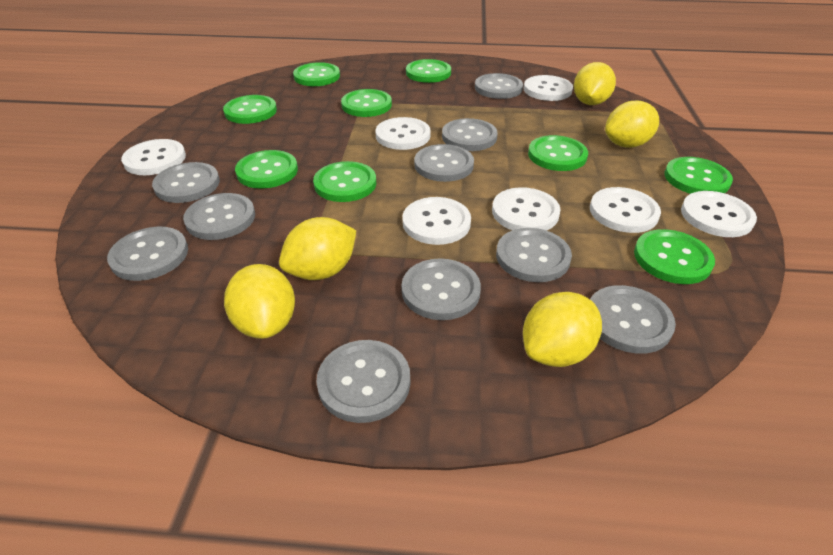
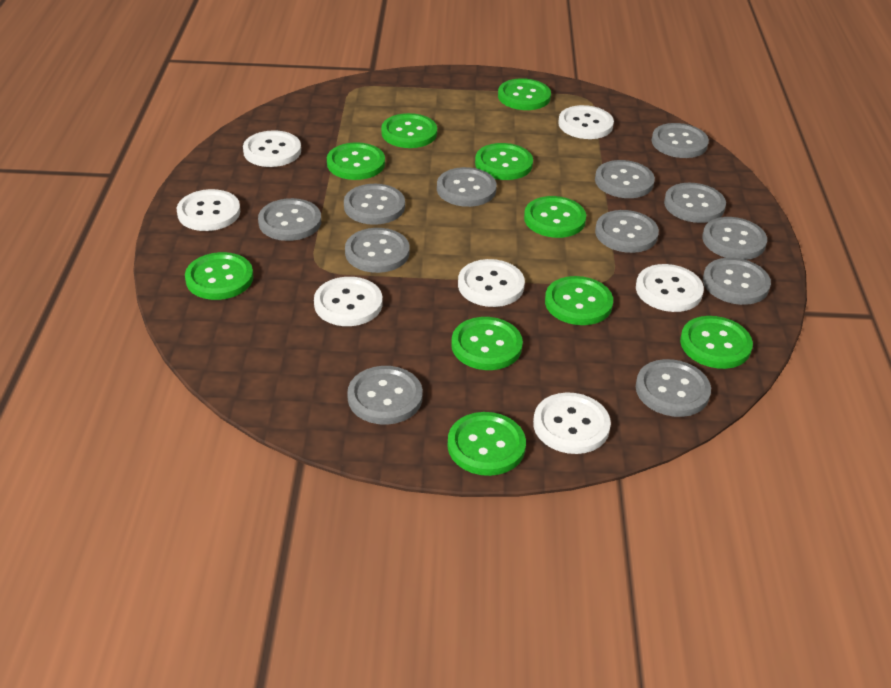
green button: [223,95,277,124] [235,150,298,189] [293,62,340,86] [313,161,376,202] [341,89,392,117] [406,59,451,83] [528,135,588,171] [634,229,715,284] [664,157,733,194] = 9 -> [185,252,253,300] [327,142,385,180] [381,113,437,148] [447,412,526,476] [451,317,523,370] [475,143,533,180] [498,78,551,110] [524,196,586,238] [545,276,613,325] [680,316,753,369] = 10
grey button: [107,227,188,281] [152,162,220,203] [183,193,255,240] [317,340,410,423] [402,258,481,320] [414,144,474,182] [442,118,498,151] [475,73,523,99] [496,228,572,282] [590,285,676,354] = 10 -> [258,198,321,241] [344,184,405,225] [345,228,410,273] [347,366,423,425] [437,167,497,207] [595,160,655,198] [595,210,659,253] [636,359,711,417] [651,123,709,158] [664,183,726,223] [702,217,767,260] [703,258,771,305] = 12
yellow lemon: [224,264,295,339] [279,217,356,280] [523,292,602,367] [574,62,616,105] [605,101,659,148] = 5 -> none = 0

